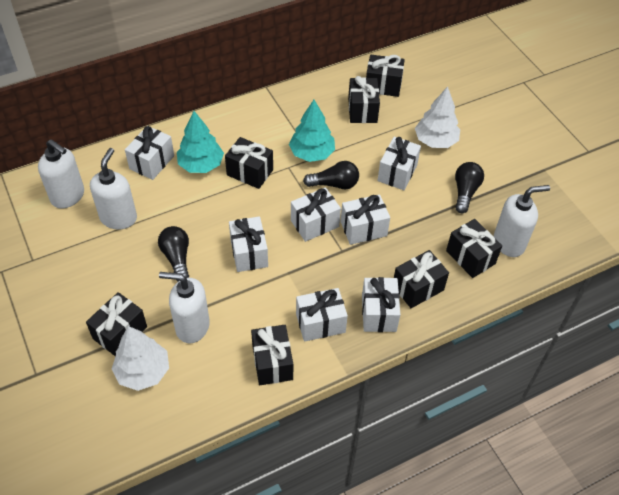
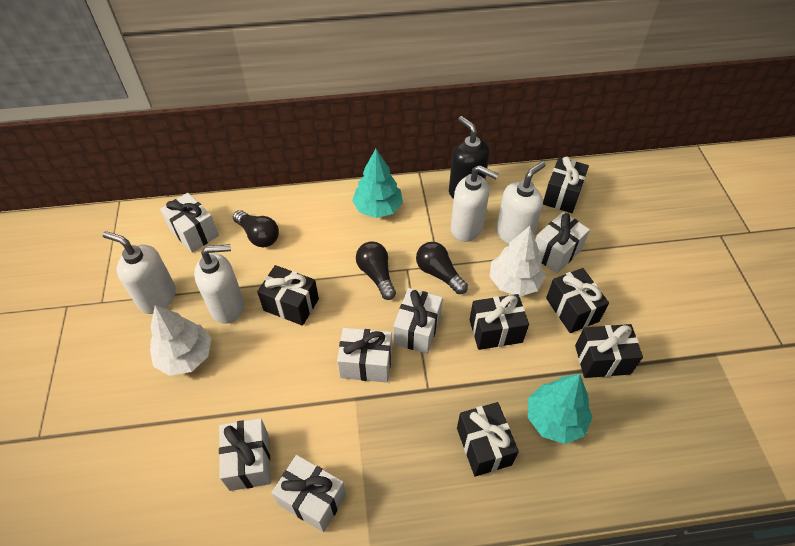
black gift: [86,292,147,356] [225,137,273,189] [251,325,293,385] [348,76,380,123] [366,55,405,97] [394,250,449,308] [446,219,502,278] = 7 -> [257,265,319,326] [457,402,519,477] [470,294,529,350] [543,157,589,213] [546,268,609,333] [575,324,643,378] = 6
black soap dispenser: none = 0 -> [449,116,490,199] = 1
white gift: [125,126,174,180] [229,216,268,272] [291,187,341,242] [296,288,348,342] [341,194,390,245] [362,277,401,332] [378,137,421,190] = 7 -> [160,193,219,253] [219,418,271,491] [272,455,346,532] [337,328,392,383] [393,288,443,354] [535,212,590,273] = 6

